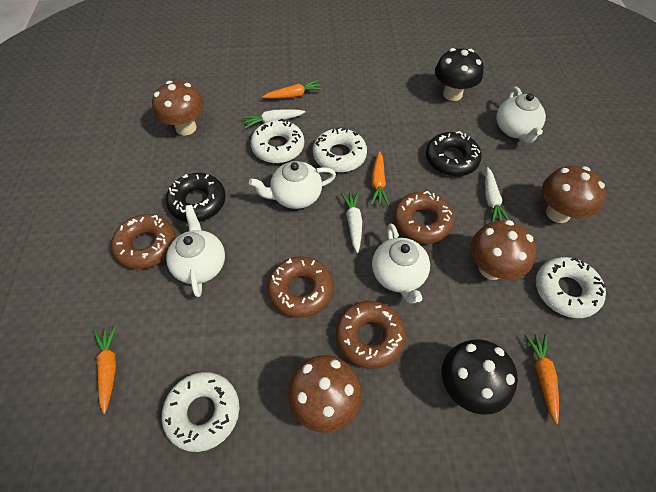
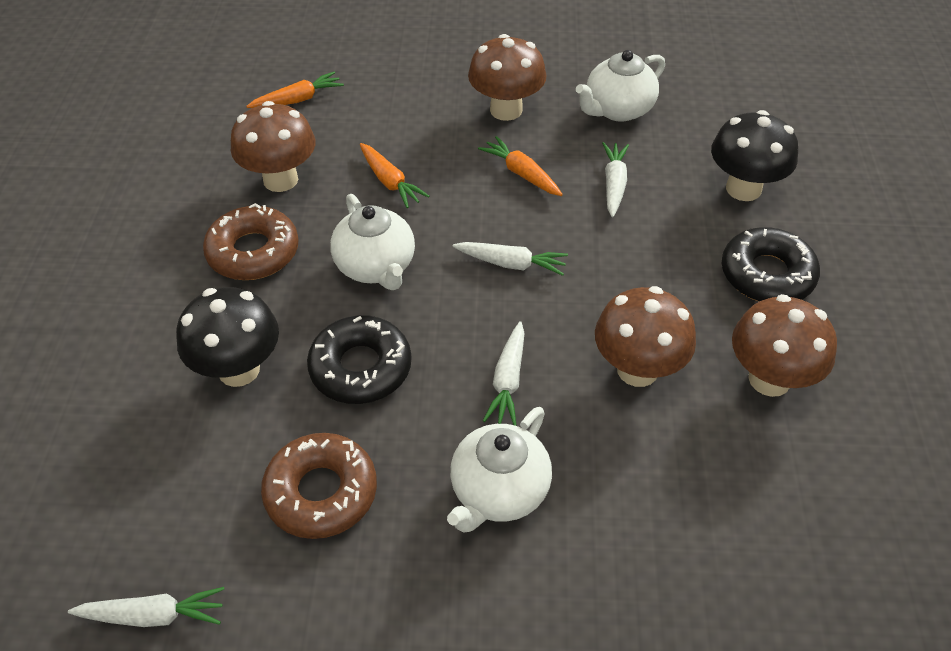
brown donut: [111,214,176,269] [267,256,333,318] [336,301,406,369] [393,191,454,244] = 4 -> [203,203,299,280] [261,433,377,539] = 2
orange carrot: [94,325,116,414] [262,80,323,99] [371,151,389,205] [525,334,559,424] = 4 -> [246,72,344,108] [360,143,430,208] [478,136,563,196] = 3
white carrot: [242,109,305,128] [341,191,362,253] [485,167,509,222] = 3 -> [68,587,225,627] [453,242,568,276] [483,321,525,426] [602,142,629,217] = 4
white donut: [162,372,239,452] [251,119,304,163] [313,127,367,172] [536,257,606,318] = 4 -> none = 0
white teapot: [166,205,225,297] [249,161,336,209] [372,224,430,304] [496,87,546,143] = 4 -> [330,194,415,290] [447,407,552,533] [576,50,665,122] = 3

